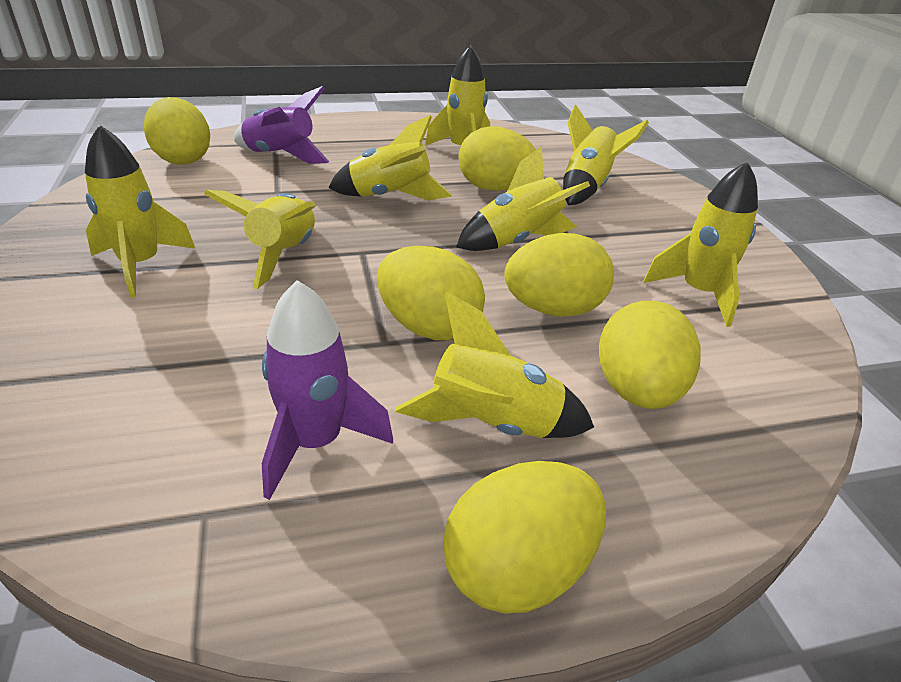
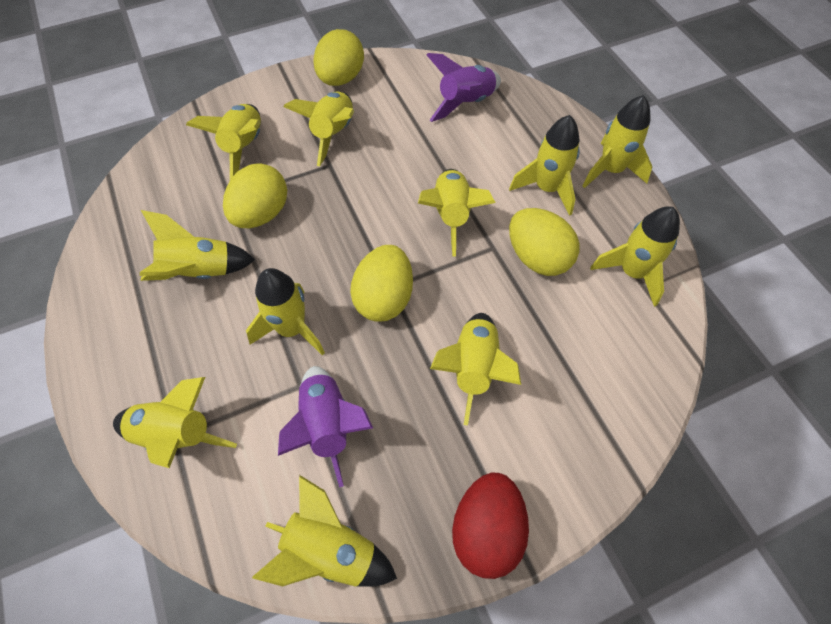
red egg: none = 0 -> [452,473,529,579] = 1
yellow egg: [144,97,210,165] [377,246,485,340] [443,461,606,614] [459,126,536,191] [504,233,614,316] [599,301,701,409] = 6 -> [223,163,287,228] [313,29,364,86] [350,245,413,322] [509,208,579,276] = 4
yellow rocket: [85,125,196,298] [204,190,316,289] [328,115,452,200] [395,292,594,438] [425,45,490,146] [456,146,590,251] [563,104,649,205] [643,161,758,327] = 8 -> [113,377,237,468] [140,210,255,281] [186,104,261,180] [246,268,325,356] [252,475,397,587] [283,92,354,166] [418,169,496,257] [430,313,521,426] [509,115,580,216] [583,95,652,188] [591,206,680,307] = 11

